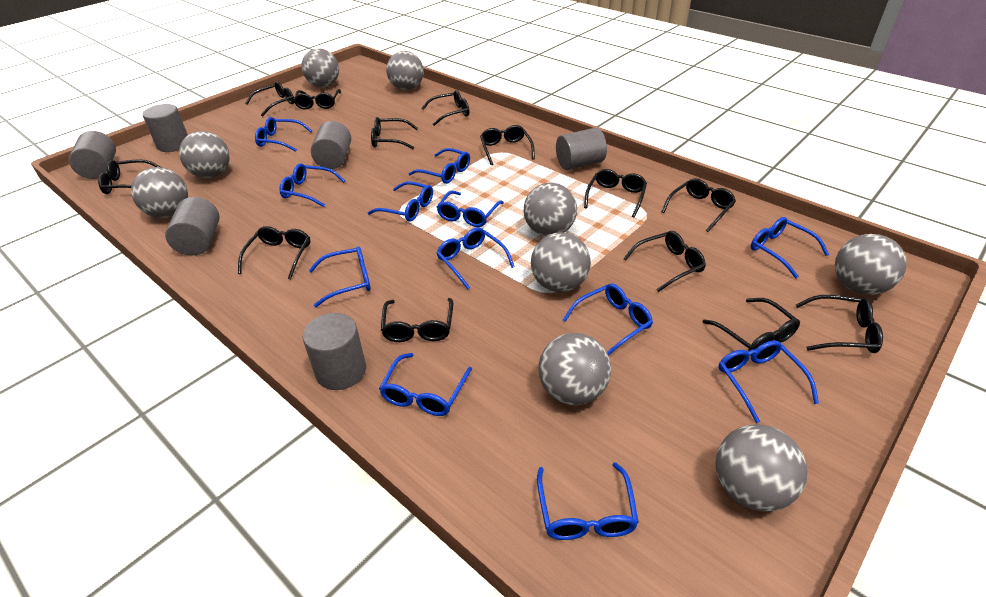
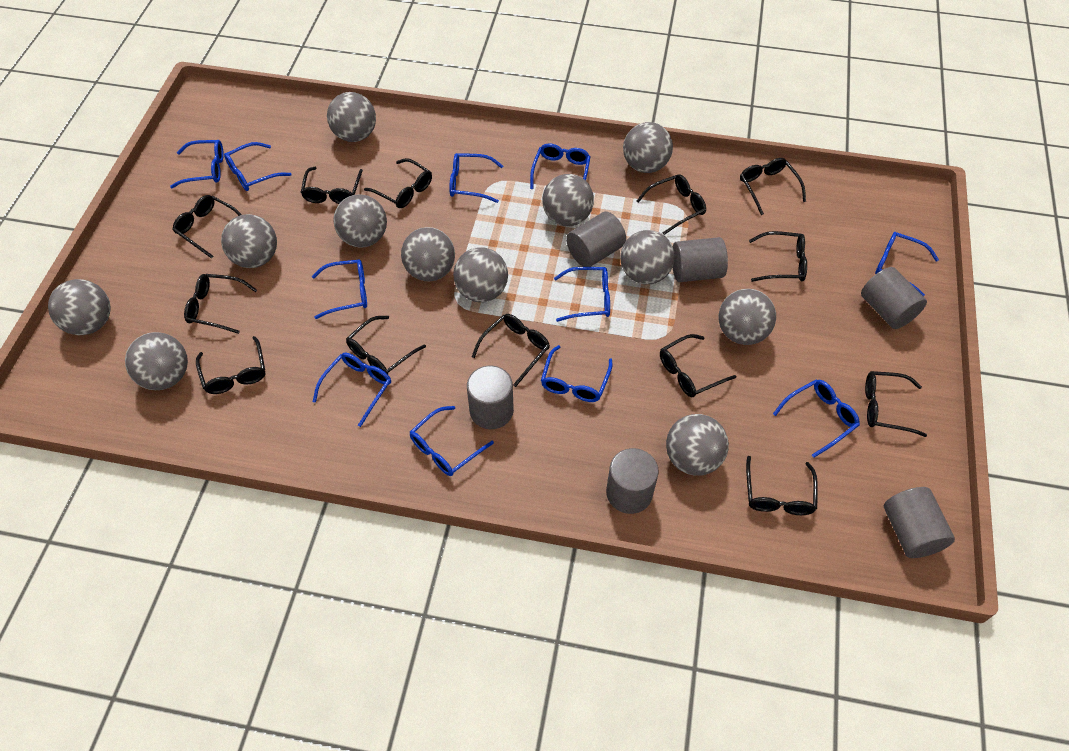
blue glasses: [255,117,312,152] [279,163,345,207] [309,247,371,307] [367,181,433,222] [379,353,472,416] [408,148,470,184] [436,228,515,289] [437,191,504,227] [537,462,639,540] [563,284,653,356] [718,341,819,423] [751,217,829,278] = 12 -> [170,140,224,188] [224,142,291,191] [312,260,367,319] [313,353,391,427] [410,406,494,476] [449,153,503,203] [530,143,591,189] [541,345,613,402] [554,267,610,322] [773,380,860,458] [875,232,939,297] = 11
grey ball: [131,167,188,218] [179,131,230,178] [301,48,339,87] [386,51,424,90] [524,183,577,236] [531,232,591,292] [538,333,611,405] [715,424,808,512] [835,234,907,295] = 9 -> [48,279,110,335] [125,332,188,390] [221,214,277,268] [327,92,376,142] [333,194,387,248] [401,227,455,282] [453,247,508,302] [542,174,594,226] [620,230,675,284] [623,122,673,173] [666,414,729,476] [718,289,776,345] = 12

